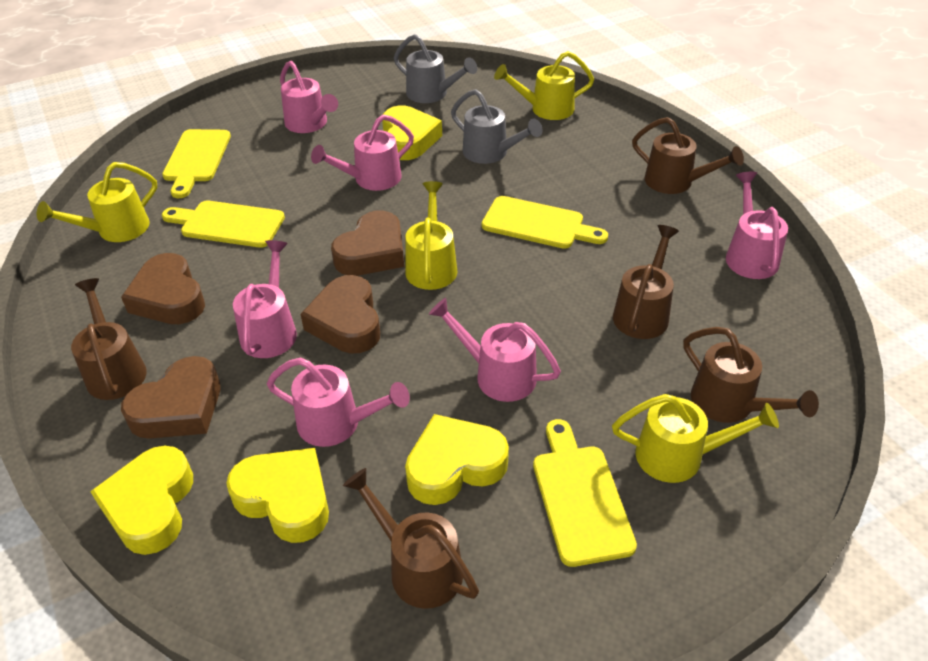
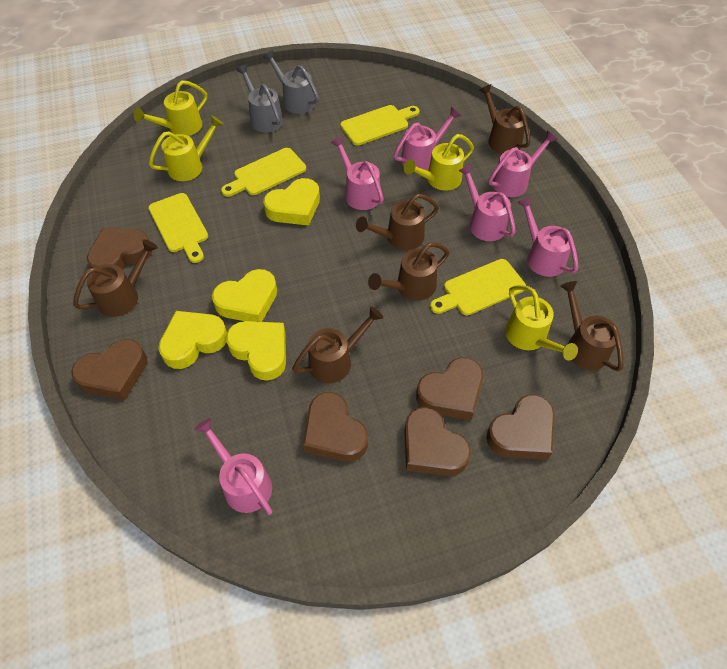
brown heart: [121,253,205,324] [121,356,221,439] [300,275,380,354] [331,211,404,276] = 4 -> [71,339,147,400] [87,227,152,270] [303,392,368,462] [404,407,471,476] [416,357,483,420] [486,394,555,460] = 6
brown watering can: [71,278,147,400] [343,468,479,609] [613,225,679,339] [632,117,744,194] [683,327,819,423] = 5 -> [73,239,158,317] [292,306,383,383] [356,194,439,250] [368,242,449,301] [479,84,531,154] [560,281,624,371] = 6

